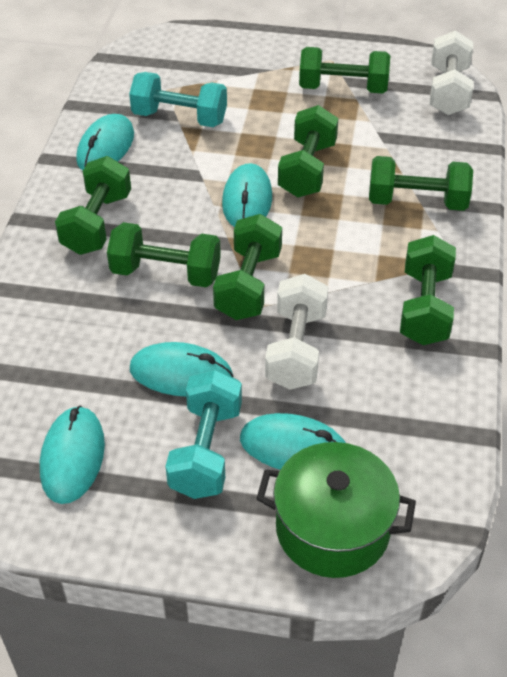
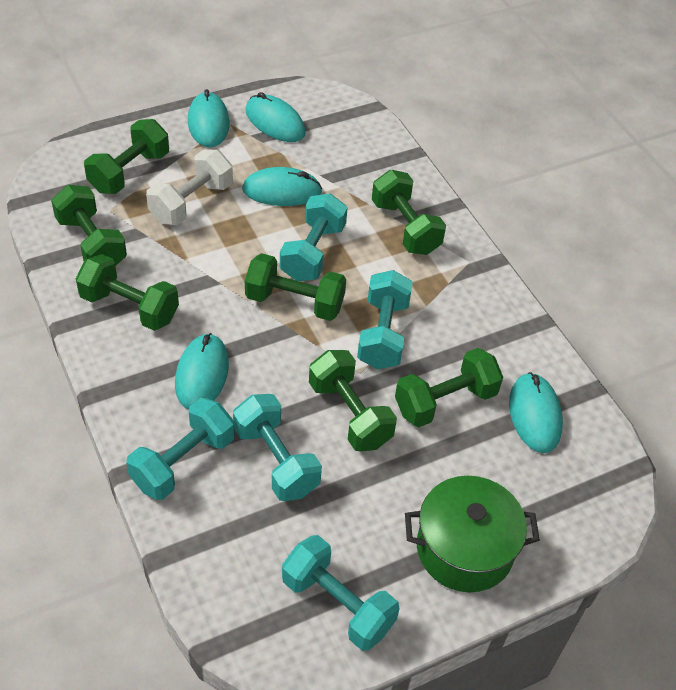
turquoise dumbbell: [129,72,227,127] [165,369,242,499] = 2 -> [126,398,235,500] [233,394,322,501] [280,193,348,281] [282,535,400,651] [357,270,413,369] = 5
white dumbbell: [265,274,328,390] [430,31,473,115] = 2 -> [146,149,233,225] = 1

